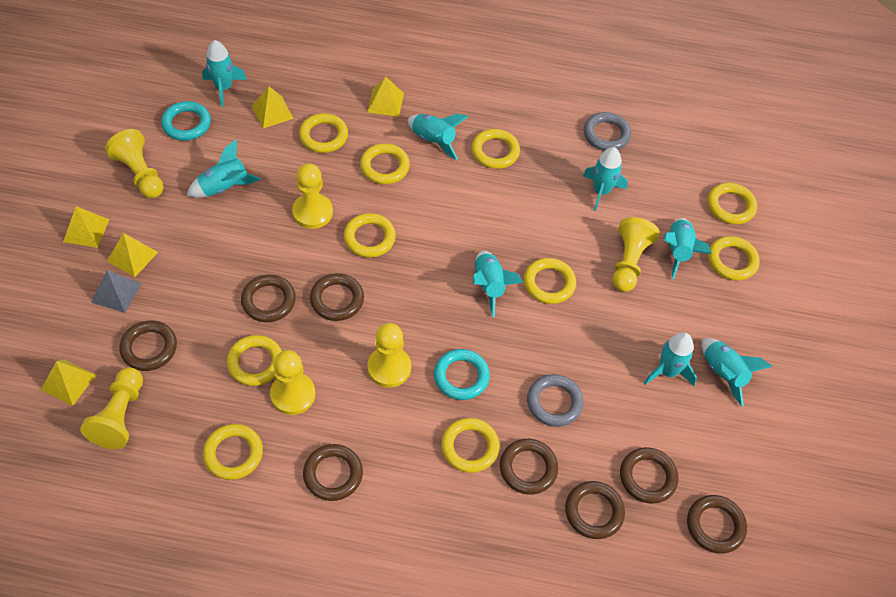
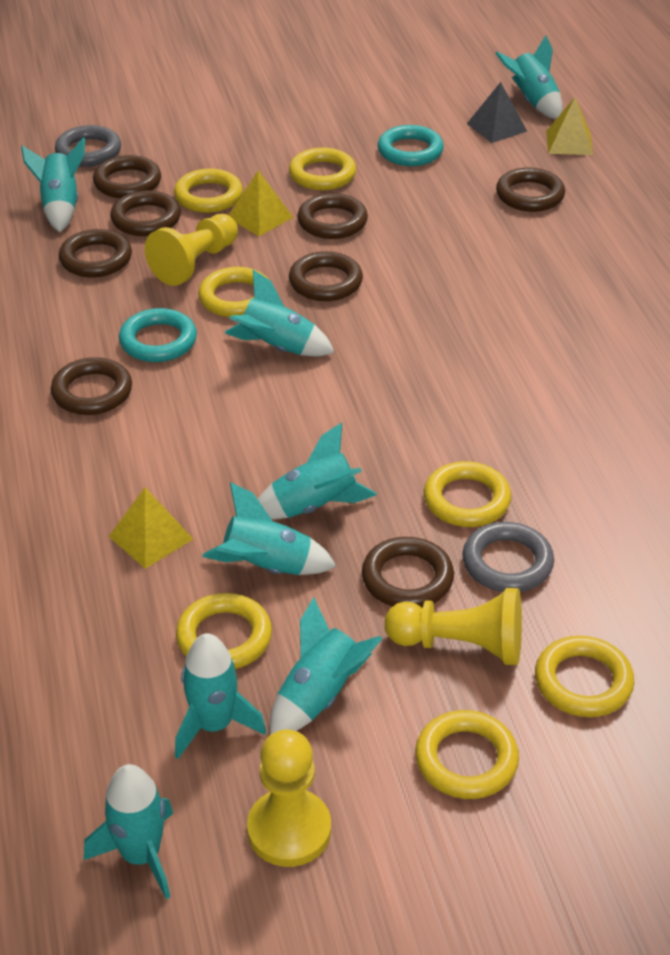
yellow pawn: [80,367,143,449] [105,129,164,198] [270,350,315,415] [292,163,333,229] [367,323,411,388] [612,217,660,292] = 6 -> [145,214,238,286] [247,730,331,867] [385,588,522,665] = 3
yellow pyramid: [41,359,96,406] [63,206,110,248] [107,233,158,277] [252,86,294,128] [367,77,404,117] = 5 -> [109,487,193,569] [229,170,293,236] [546,97,593,155] = 3
yellow ring: [203,424,263,480] [227,335,282,386] [299,113,348,153] [344,213,396,258] [360,143,410,184] [441,418,500,473] [471,129,520,169] [524,258,576,304] [707,183,757,225] [708,236,760,281] = 10 -> [174,168,243,213] [176,593,272,669] [198,267,268,317] [289,147,356,190] [415,710,519,799] [424,461,511,527] [535,636,634,717] = 7

